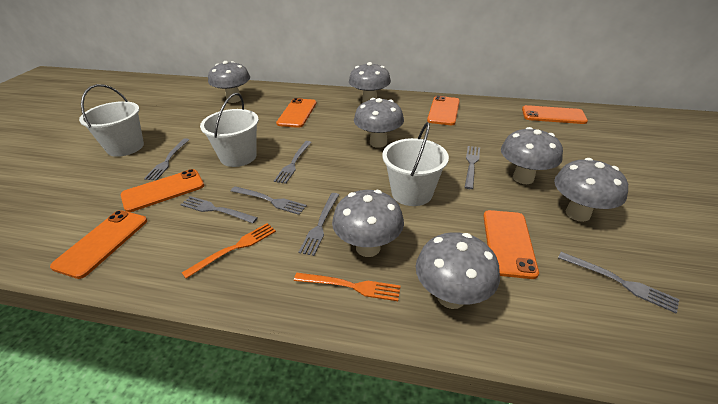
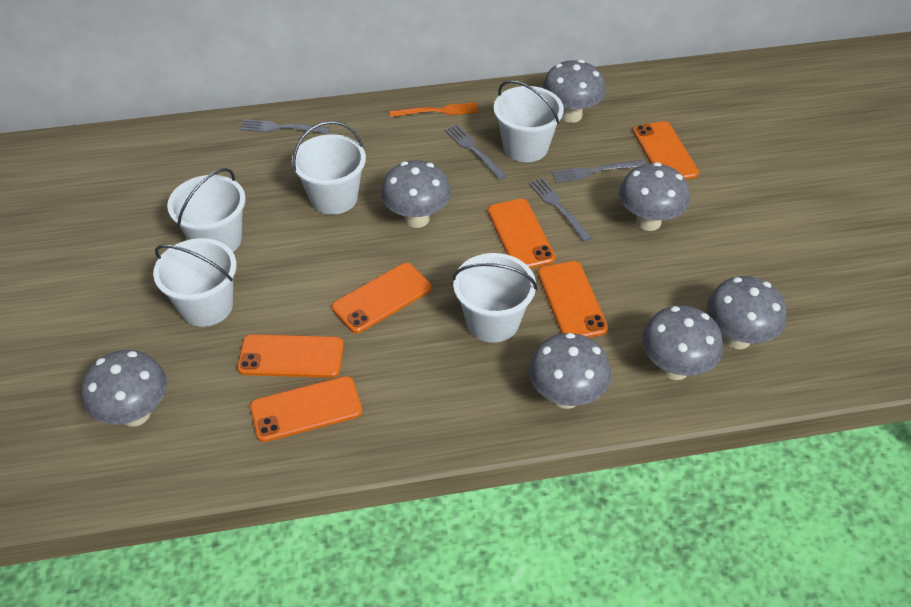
grey fork: [144,138,189,181] [180,196,258,223] [231,186,307,215] [274,141,312,184] [299,193,339,256] [465,146,480,189] [558,252,679,313] = 7 -> [240,119,330,134] [445,125,507,180] [529,178,592,242] [552,160,645,183] = 4
orange fork: [182,223,276,279] [294,273,401,301] = 2 -> [390,102,479,117] = 1
white bucket: [79,84,144,157] [200,93,259,167] [382,122,449,206] = 3 -> [153,238,237,327] [167,168,246,252] [292,121,366,215] [452,253,537,343] [494,80,564,162] = 5

